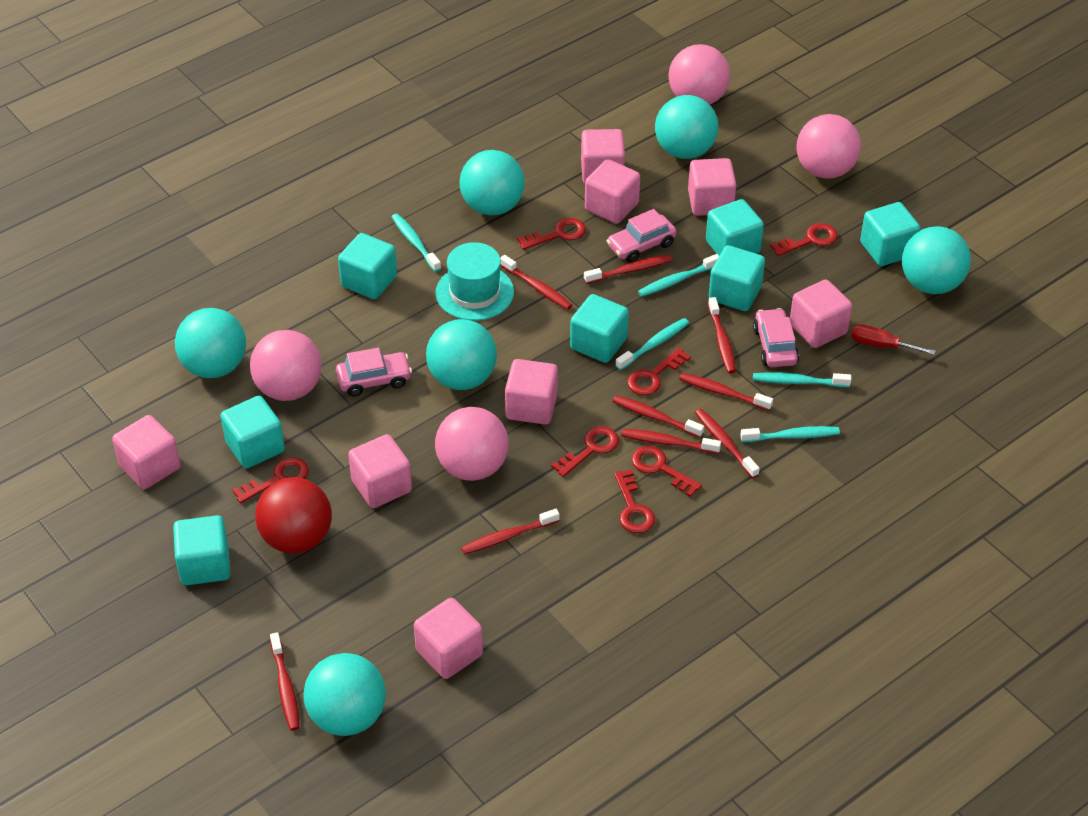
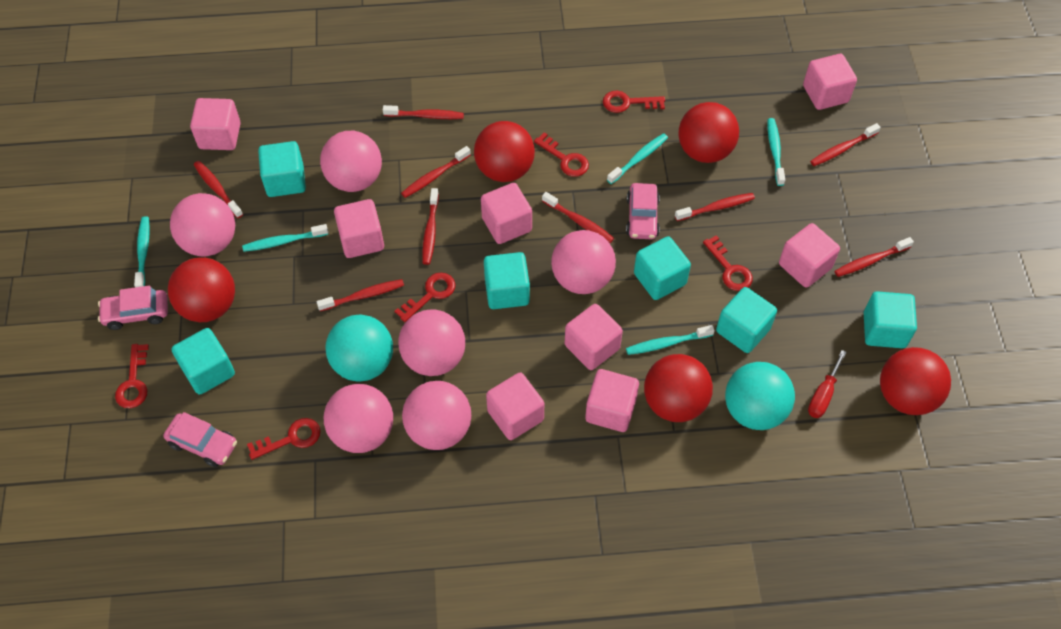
pink ball: [250,330,322,401] [435,407,509,481] [668,44,730,104] [797,114,861,179] = 4 -> [170,193,235,256] [320,131,382,192] [324,384,393,453] [398,309,465,376] [402,381,471,450] [551,230,616,294] = 6
red ball: [255,478,332,553] = 1 -> [168,258,235,322] [474,121,535,182] [644,354,713,422] [678,102,739,163] [880,347,951,415] = 5
red key: [232,457,309,503] [517,218,586,250] [551,426,619,477] [614,470,655,533] [627,348,691,395] [631,446,702,497] [770,223,838,256] = 7 -> [115,344,149,408] [247,418,321,460] [395,273,455,322] [534,132,589,177] [603,91,665,113] [703,235,753,291] = 6
turquoise ball: [175,308,246,378] [303,653,386,736] [426,319,497,390] [460,150,525,215] [655,95,718,159] [902,226,971,294] = 6 -> [326,315,393,382] [725,362,795,430] = 2
turquoise cube: [173,515,231,585] [220,396,285,468] [338,233,397,299] [570,294,629,363] [706,199,764,256] [709,245,765,311] [860,202,920,266] = 7 -> [172,328,235,395] [258,141,306,197] [484,252,530,309] [634,236,691,300] [716,287,777,353] [864,291,917,348] = 6
turquoise hat: [436,242,514,321] = 1 -> none = 0

